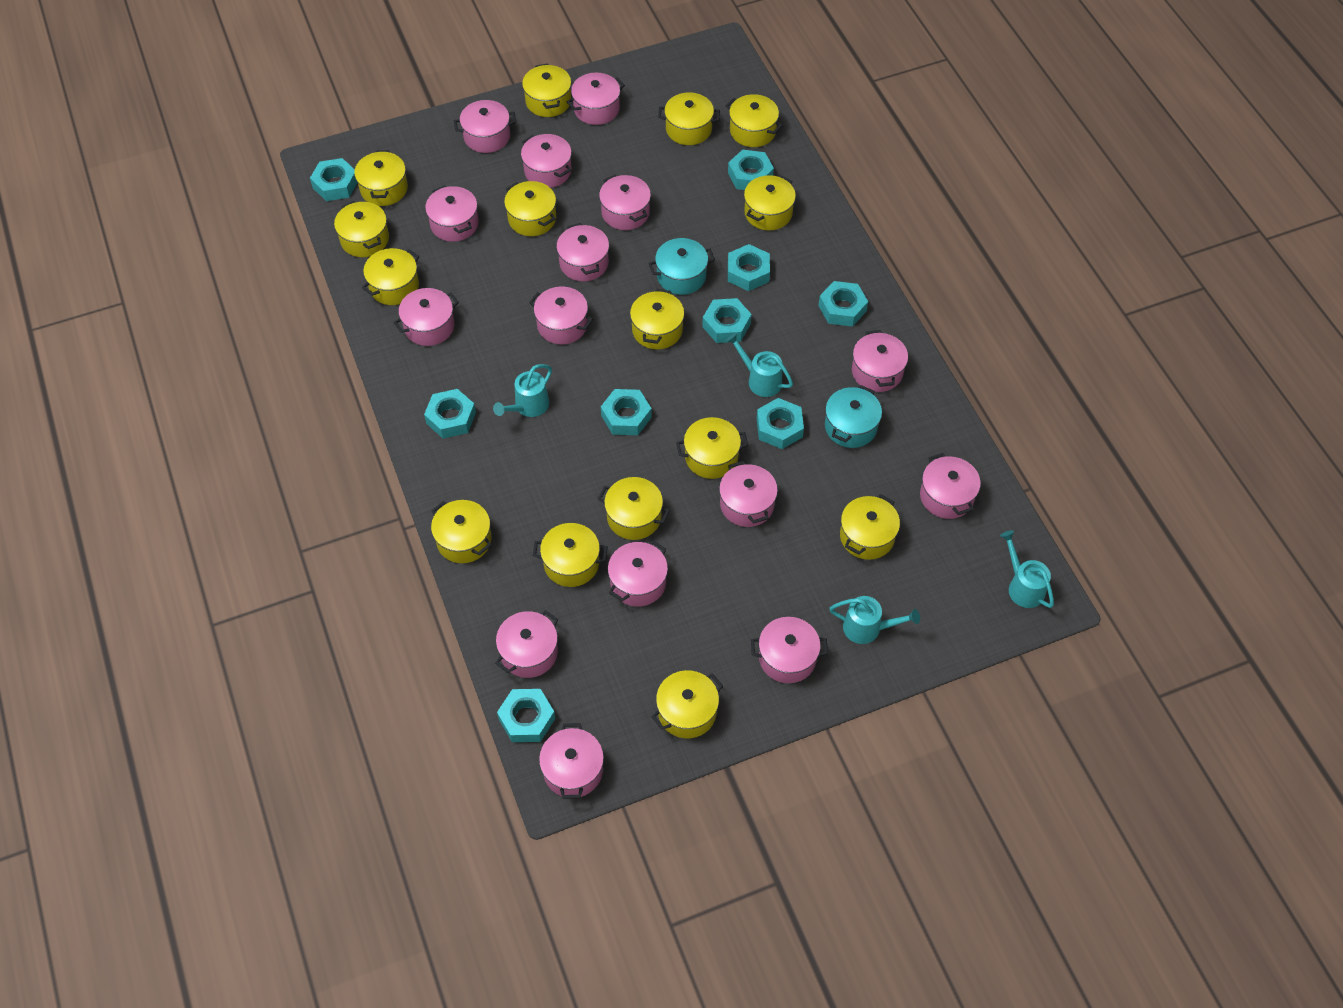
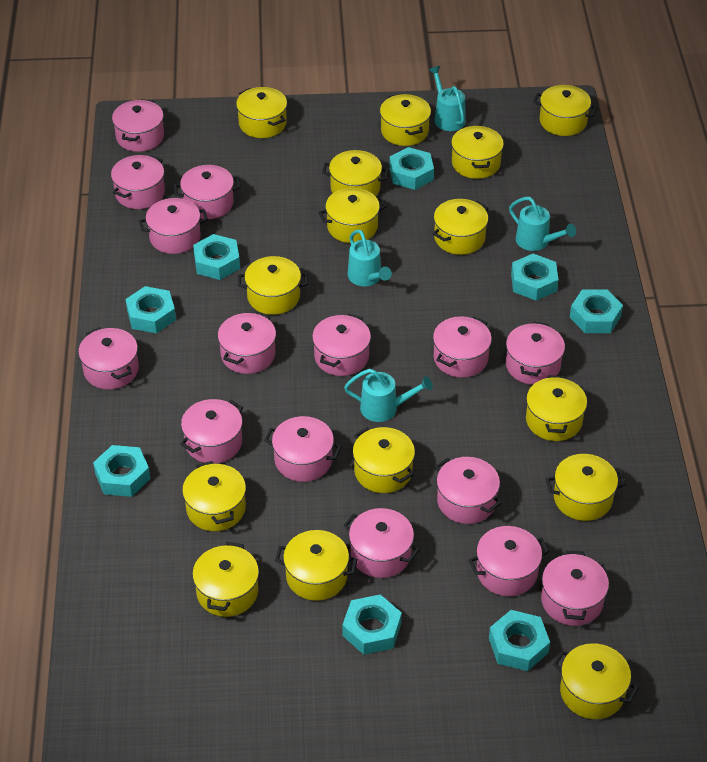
turquoise nut: [310,158,358,201] [424,389,476,439] [497,689,555,742] [601,389,652,435] [702,298,752,343] [728,150,774,190] [728,244,770,291] [757,398,804,449] [818,281,868,327] = 9 -> [93,445,150,497] [126,286,176,334] [193,234,240,280] [342,594,402,655] [389,147,434,190] [489,610,550,671] [511,254,558,301] [570,289,623,333] = 8
turquoise pot: [648,238,715,295] [825,385,882,448] = 2 -> none = 0

